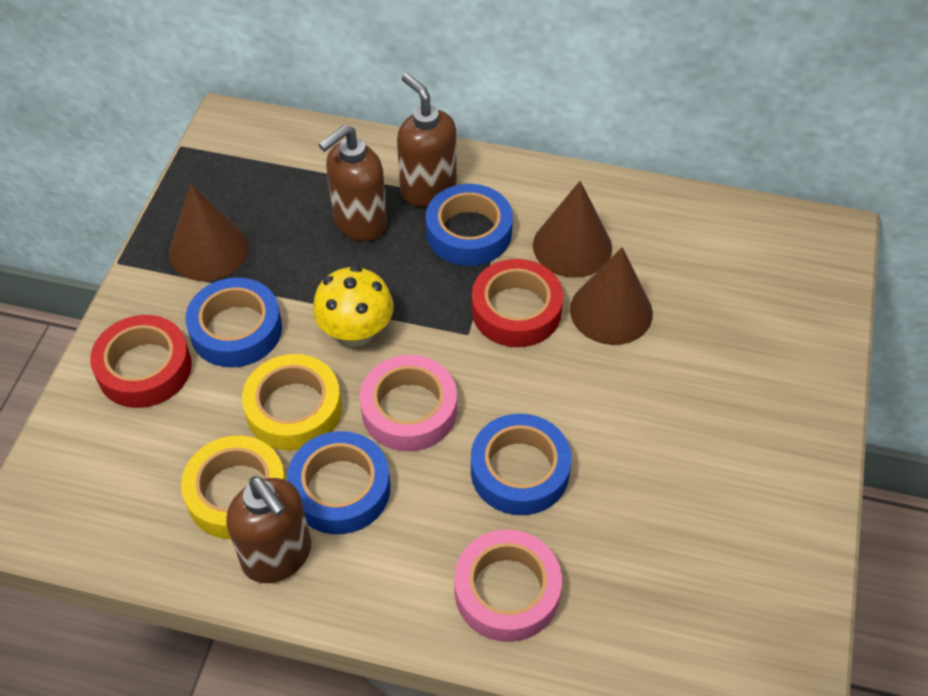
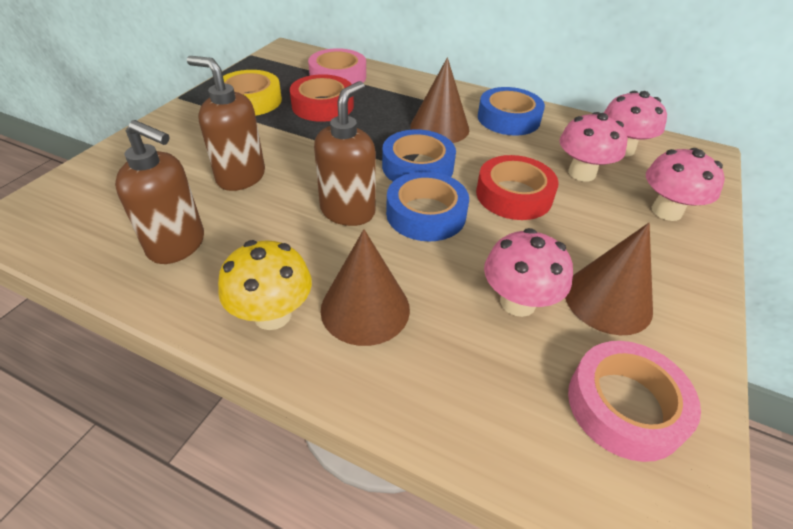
blue tape: [186,278,282,367] [287,431,390,534] [426,184,513,266] [471,414,572,515] = 4 -> [382,129,456,181] [386,171,469,241] [478,87,545,136] = 3
pink mushroom: none = 0 -> [484,228,573,317] [559,112,628,182] [604,91,667,157] [646,148,725,221] = 4
yellow tape: [181,436,286,539] [242,354,342,451] = 2 -> [223,70,282,116] = 1

